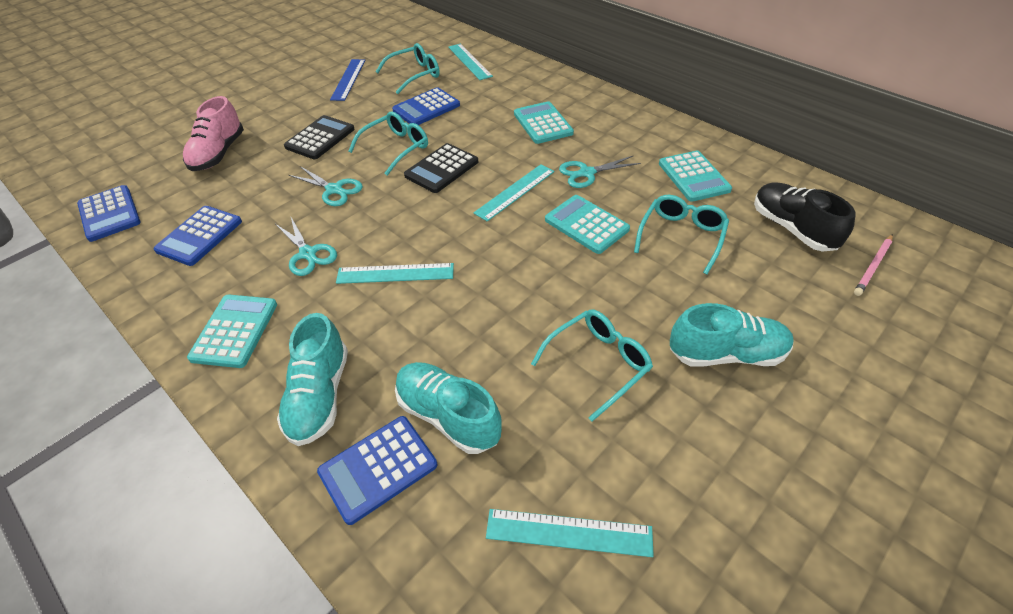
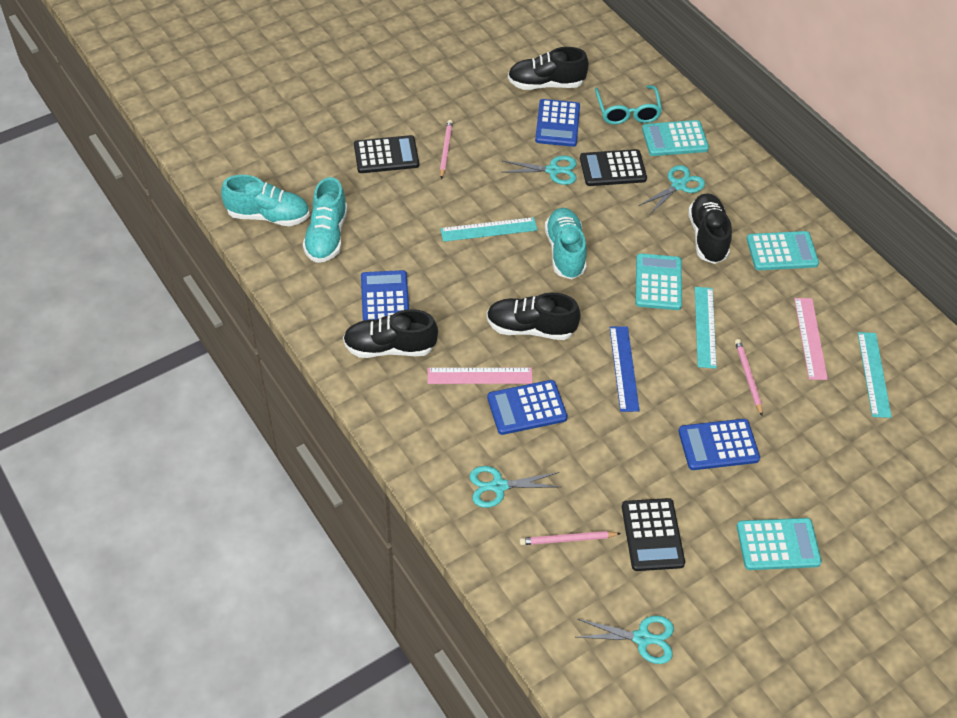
black calculator: [284,115,355,159] [404,143,478,193] = 2 -> [354,135,419,173] [580,149,647,186] [622,498,685,571] = 3
black shoe: [754,182,855,252] = 1 -> [343,309,438,358] [486,293,581,340] [508,47,589,90] [688,193,732,264] = 4
pink pencil: [854,234,893,296] = 1 -> [440,120,453,179] [519,531,621,545] [735,339,763,416] = 3
pink ruler: none = 0 -> [428,368,533,384] [794,298,828,380] = 2
pink shoe: [183,96,244,171] = 1 -> none = 0
turquoise glasses: [349,111,428,176] [375,43,440,94] [531,310,653,421] [634,195,729,275] = 4 -> [595,85,662,125] = 1
turquoise ruler: [336,263,454,284] [448,44,493,80] [473,164,555,222] [486,509,654,557] = 4 -> [440,217,537,242] [695,287,717,369] [858,332,892,418] = 3
turquoise scissors: [276,217,337,276] [289,166,363,206] [559,155,641,188] = 3 -> [469,466,561,508] [503,156,577,185] [578,616,674,664] [639,165,705,214] = 4

